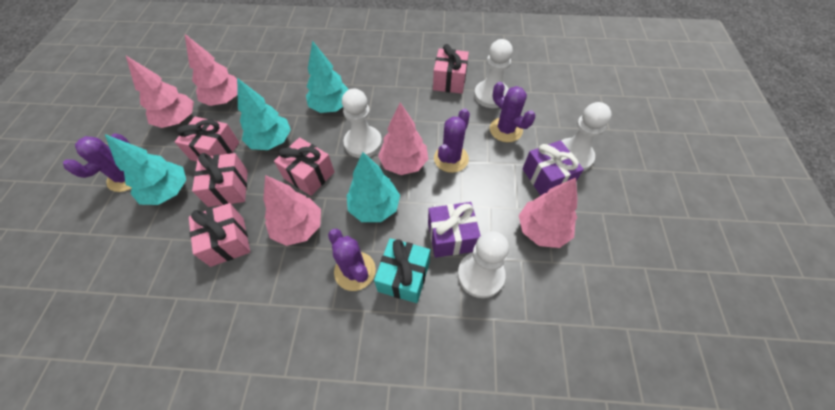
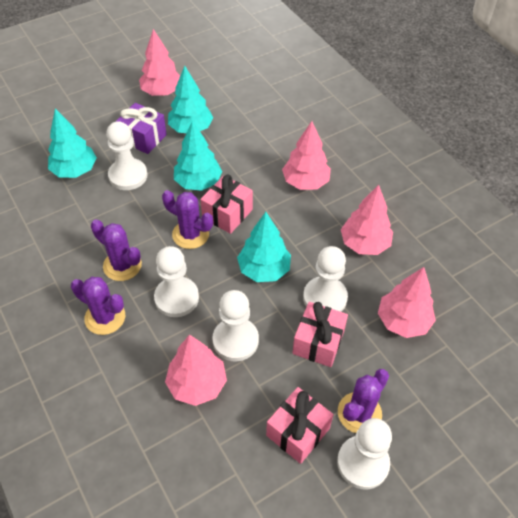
pink gift: [175,117,239,162] [189,203,250,267] [192,153,248,207] [274,137,335,196] [433,44,469,94] = 5 -> [200,175,253,234] [266,387,334,464] [292,302,348,367] = 3
purple gift: [428,202,481,258] [523,140,584,196] = 2 -> [115,103,167,154] = 1
turquoise gift: [374,238,430,303] = 1 -> none = 0
white pawn: [342,89,382,158] [458,231,509,298] [474,39,513,108] [561,102,612,171] = 4 -> [106,121,148,190] [154,246,199,317] [212,290,259,361] [303,246,348,312] [337,418,392,489] = 5

